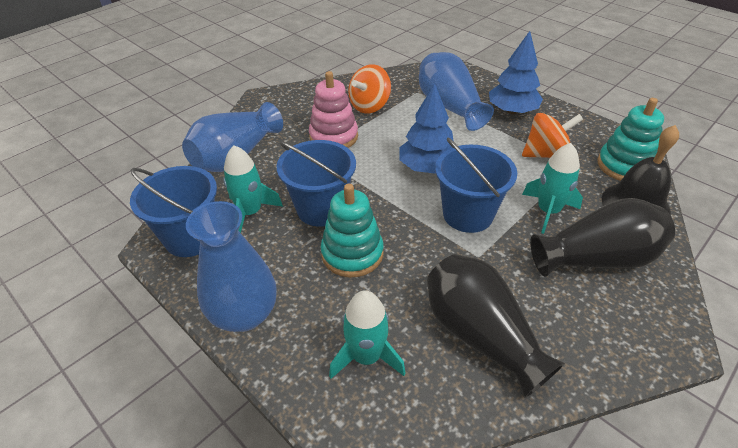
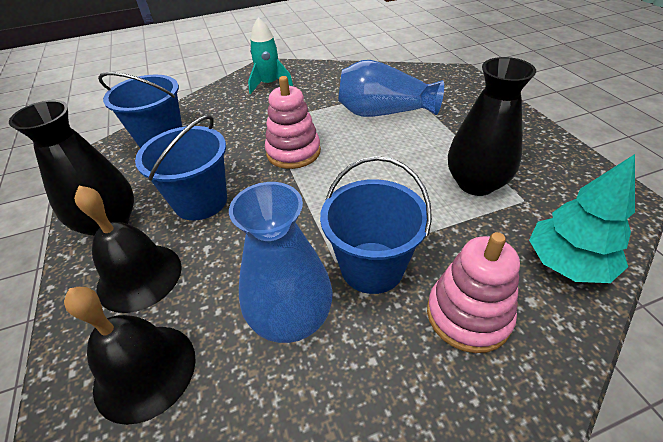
black bell: [602,125,679,216] = 1 -> [64,287,196,425] [74,186,182,313] = 2
blue tree: [399,83,454,174] [489,31,543,114] = 2 -> none = 0
blue vase: [182,102,283,172] [186,201,277,332] [419,52,494,131] = 3 -> [229,182,333,343] [338,60,444,117] = 2
orange spinning top: [348,64,391,114] [522,113,583,158] = 2 -> none = 0
pink stacking toy: [309,71,358,148] = 1 -> [265,76,321,169] [427,232,520,353] = 2
turquoise rocket: [223,146,283,233] [329,290,406,379] [522,143,583,234] = 3 -> [248,17,293,94] = 1
turquoise stacking toy: [321,184,384,277] [597,98,664,181] = 2 -> none = 0
turquoise tree: none = 0 -> [529,154,635,283] = 1

